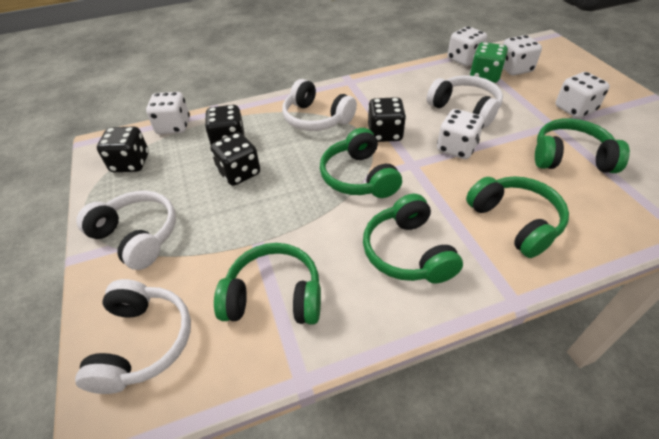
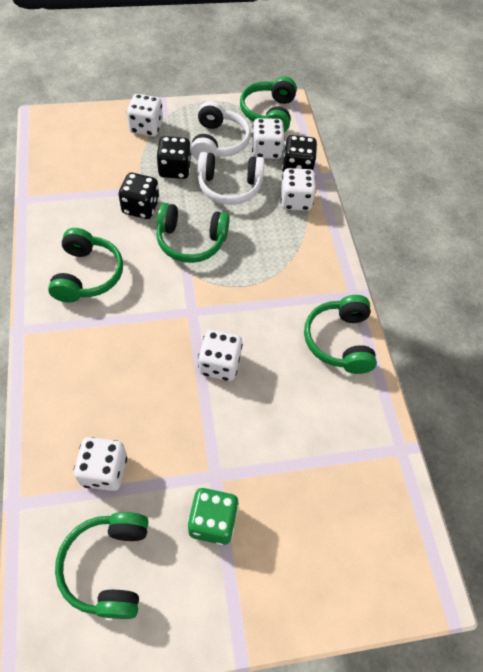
black dice: [97,126,149,172] [205,105,245,145] [210,133,260,186] [368,97,406,142] = 4 -> [119,173,159,219] [156,136,191,179] [282,135,317,173] = 3
white headphones: [75,279,191,394] [76,191,176,270] [282,79,357,131] [427,75,503,128] = 4 -> [191,101,251,160] [198,152,264,205] = 2

